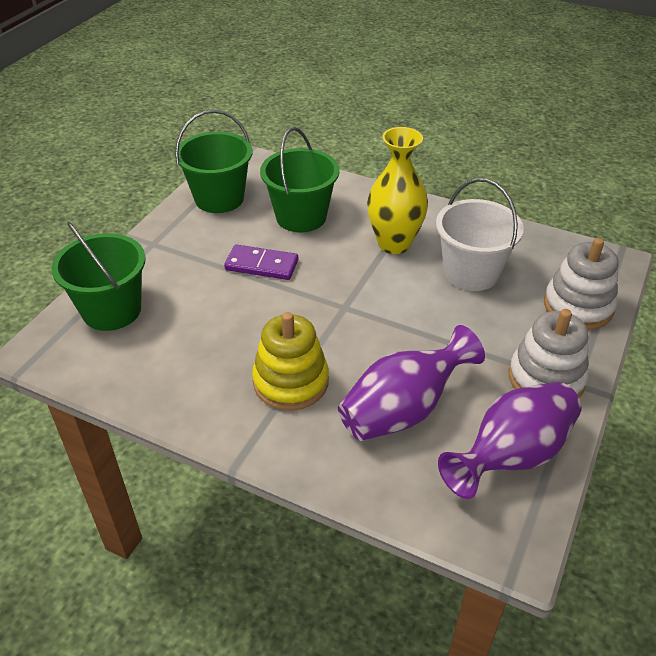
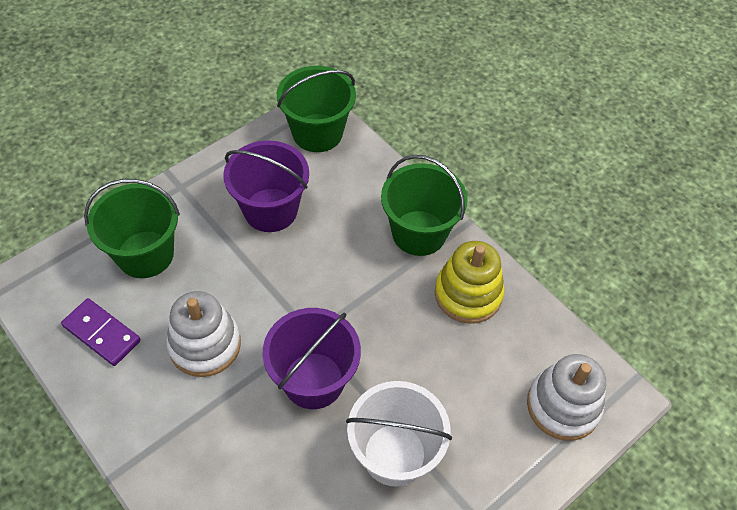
purple bucket: none = 0 -> [223,141,309,232] [262,308,361,409] = 2
purple vase: [338,325,485,441] [438,382,582,499] = 2 -> none = 0
yellow vase: [367,127,428,254] = 1 -> none = 0

